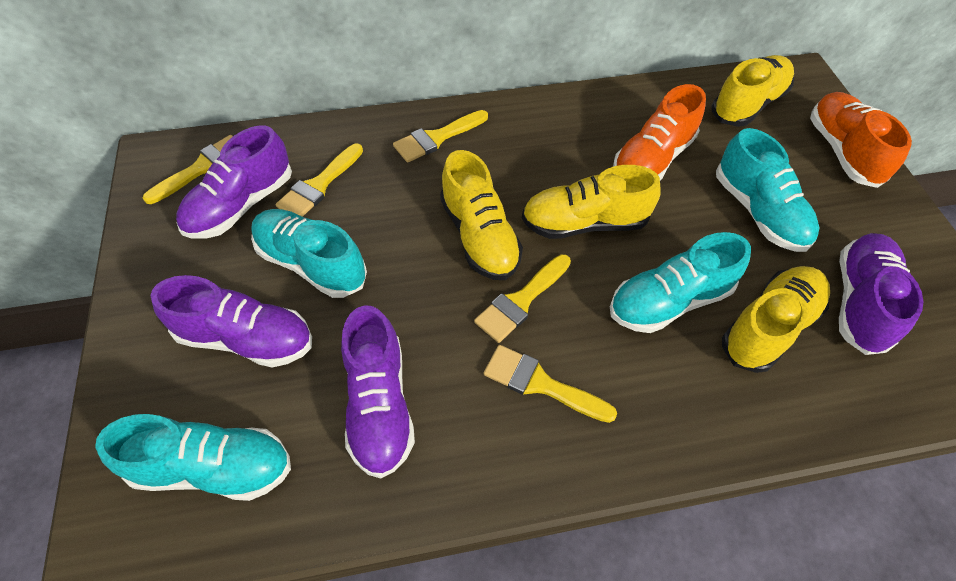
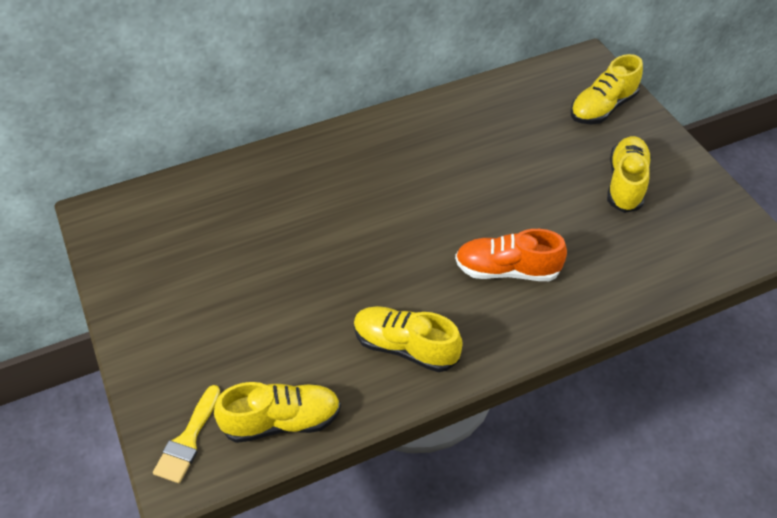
orange shoe: [613,84,706,180] [810,92,912,188] = 2 -> [455,229,567,281] = 1
purple shoe: [151,275,312,367] [176,126,292,239] [341,305,415,479] [839,233,923,355] = 4 -> none = 0
turquoise shoe: [95,414,291,501] [251,209,367,298] [610,232,751,333] [716,128,819,252] = 4 -> none = 0
yellow brush: [143,135,233,204] [276,143,363,217] [393,110,488,163] [474,254,571,343] [483,345,617,423] = 5 -> [153,385,220,483] = 1

